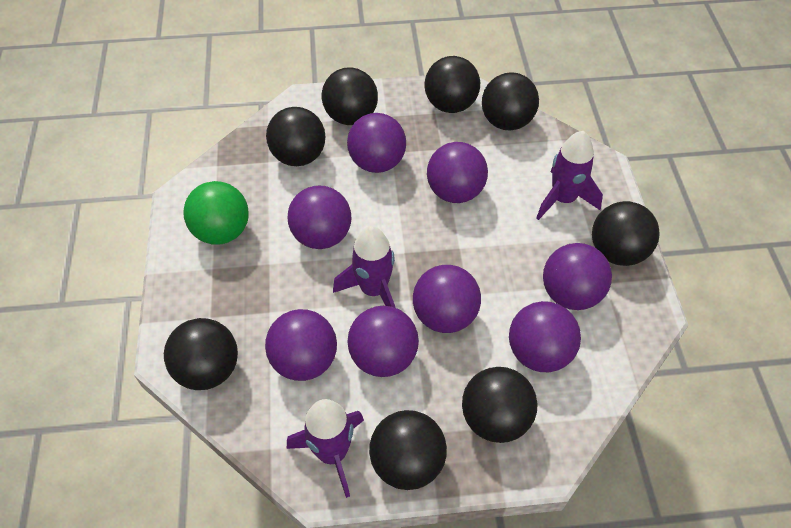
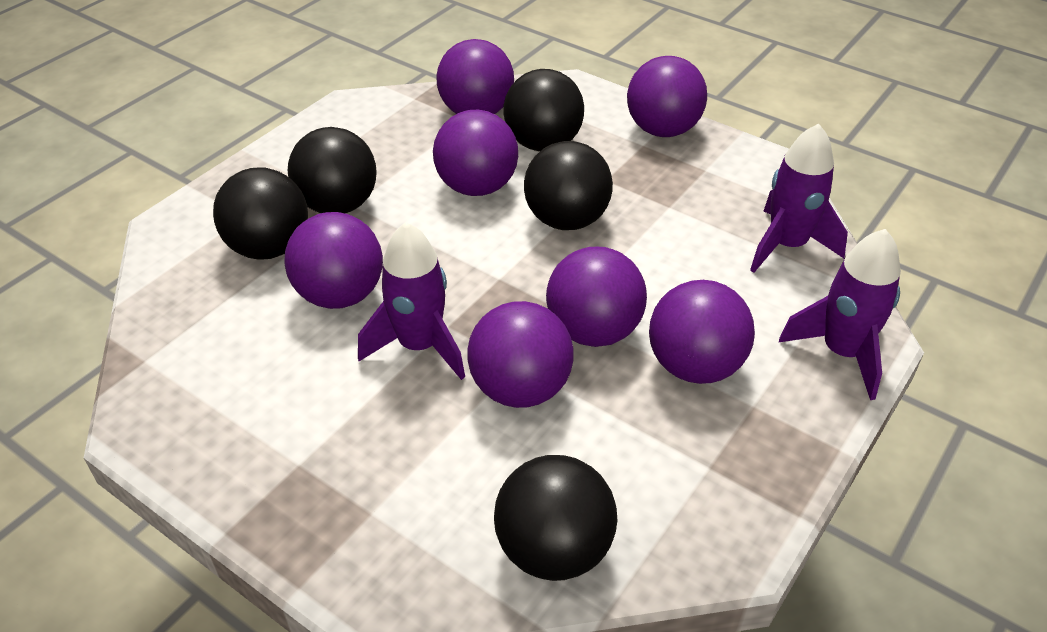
black ball: [164,318,238,390] [266,107,325,166] [322,67,378,125] [369,410,447,490] [425,56,480,113] [462,367,538,443] [482,72,539,131] [592,201,659,266] = 8 -> [213,168,308,260] [288,127,377,213] [494,455,617,581] [503,69,584,151] [524,141,613,230] = 5
green ball: [183,181,249,245] = 1 -> none = 0
purple ball: [265,309,337,381] [287,186,351,249] [347,113,406,173] [348,306,419,377] [413,265,481,333] [427,142,488,203] [509,301,581,372] [543,243,612,310] = 8 -> [285,212,383,309] [433,110,518,196] [436,39,514,114] [467,301,574,408] [546,247,647,347] [627,56,707,137] [649,280,755,384] = 7

